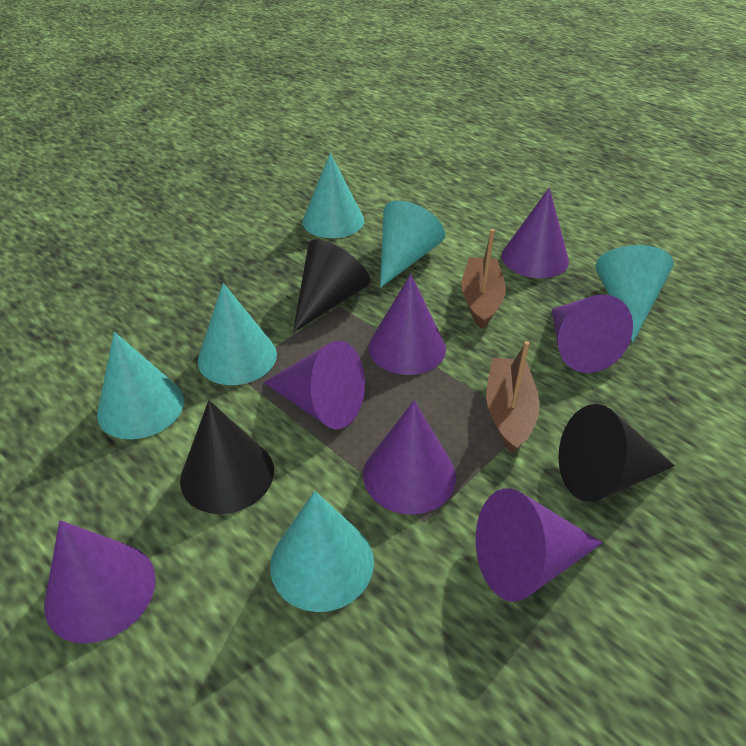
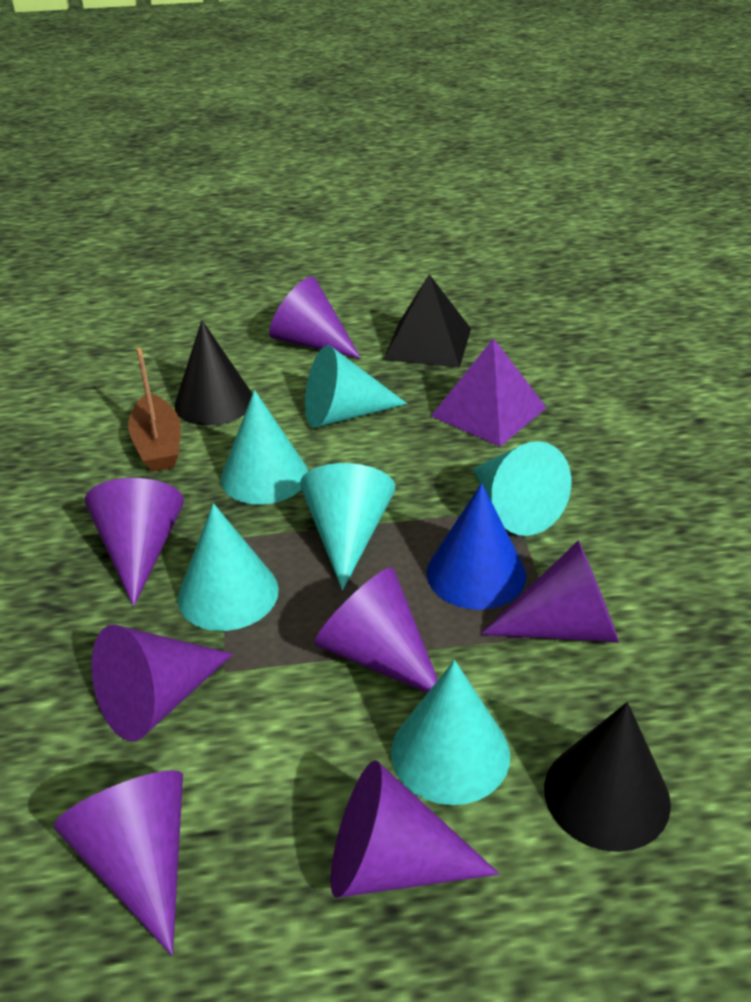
black cone: [180,400,274,514] [293,239,370,332] [558,404,675,502] = 3 -> [174,320,253,426] [544,702,671,852] = 2
black pyramid: none = 0 -> [384,274,471,368] = 1
blue cone: none = 0 -> [427,483,526,610] = 1
brown boat: [461,229,506,329] [486,341,540,454] = 2 -> [128,348,181,472] = 1
purple pyramid: none = 0 -> [431,338,547,447] = 1

